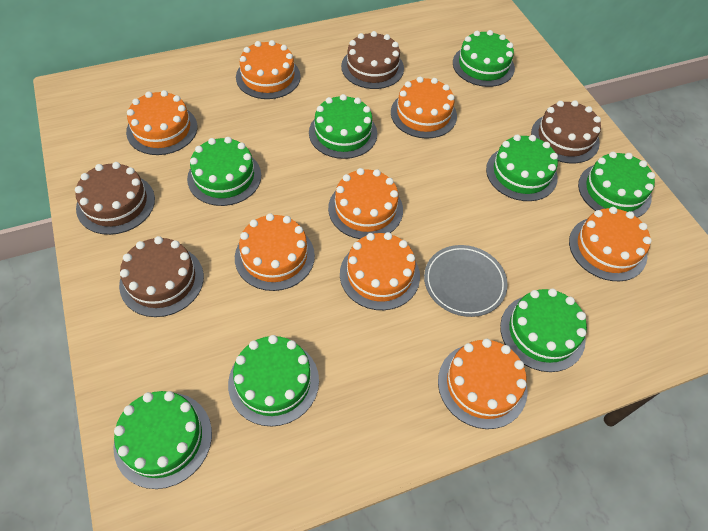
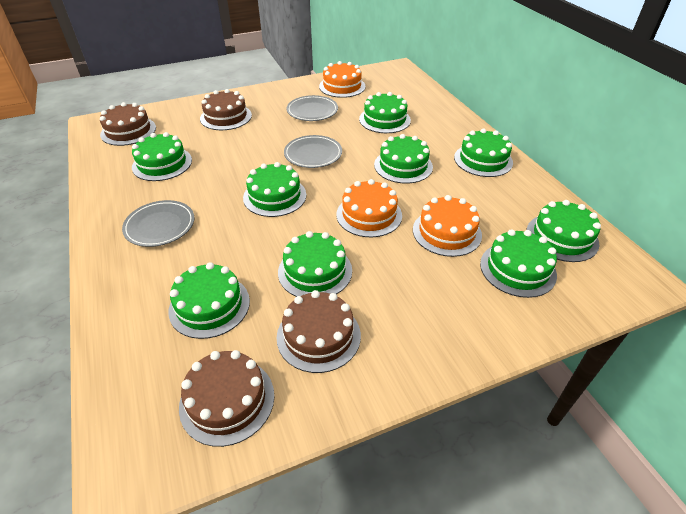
green cake: [113,391,212,489] [187,137,261,206] [228,335,319,427] [309,94,377,159] [453,30,515,87] [486,135,558,201] [500,288,587,372] [578,152,655,218] = 8 -> [132,132,192,181] [169,262,250,339] [243,162,306,217] [278,231,352,297] [359,92,411,133] [374,134,433,184] [454,129,513,177] [480,229,557,298] [527,200,601,262] = 9
grey plate: [424,245,508,317] = 1 -> [122,200,194,247] [284,135,342,168] [287,95,338,121] = 3
orange cake: [126,90,197,155] [235,213,315,291] [236,40,301,99] [328,168,403,239] [340,232,420,310] [391,77,457,139] [438,339,527,429] [569,207,652,281] = 8 -> [319,61,365,98] [336,179,402,237] [413,195,482,257] = 3

